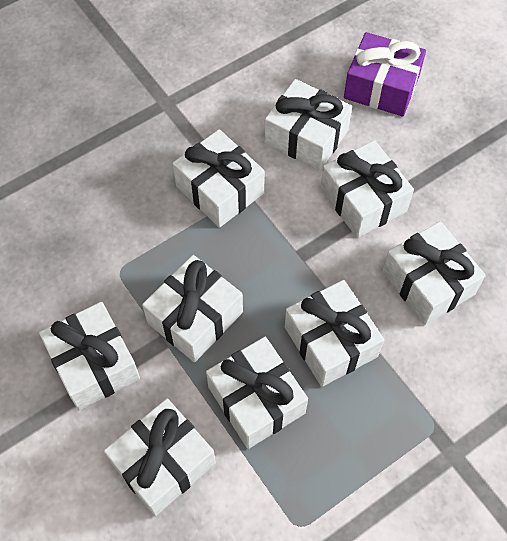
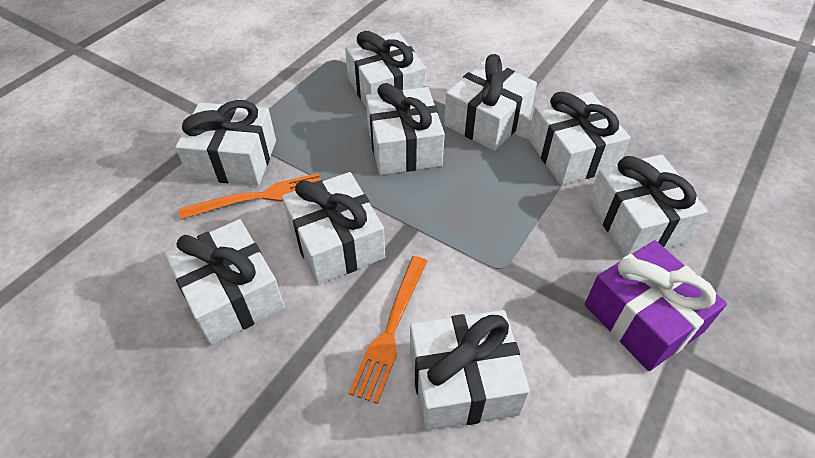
orange fork: none = 0 -> [179,173,321,219] [349,256,427,404] = 2

